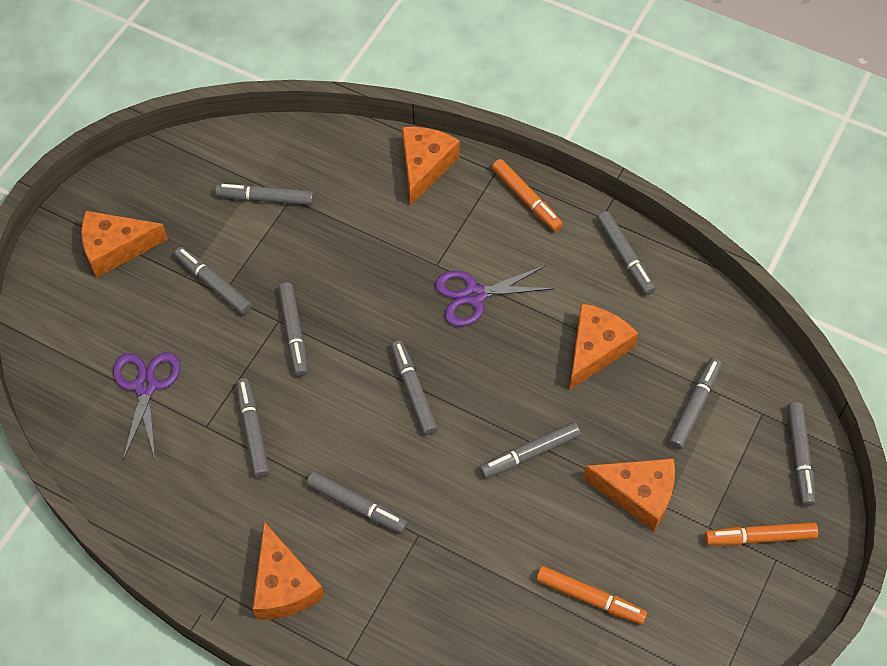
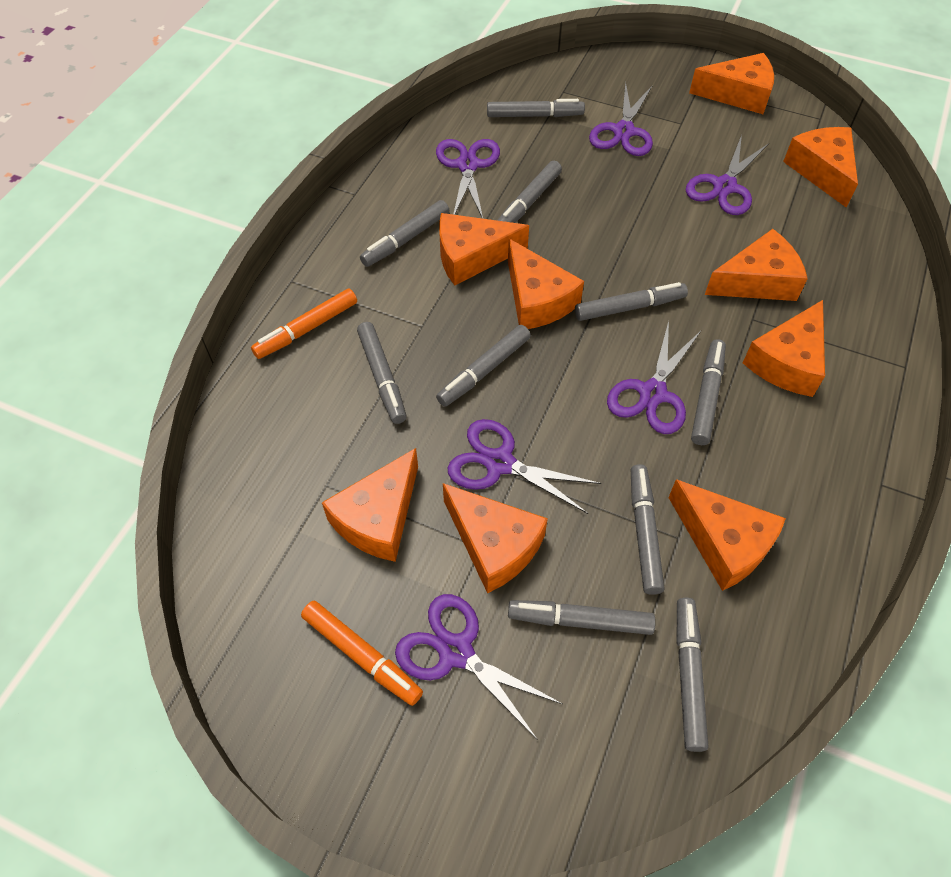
orange cheese: [81,211,168,278] [253,522,324,620] [402,127,460,206] [569,303,638,390] [583,458,675,531] = 5 -> [322,448,418,562] [439,213,529,285] [443,483,548,593] [508,239,584,329] [668,479,786,591] [689,53,774,114] [705,229,808,301] [743,300,825,397] [783,127,858,208] = 9
orange marker: [492,159,563,231] [536,566,647,624] [705,522,818,545] = 3 -> [251,289,357,359] [301,601,423,706] = 2
purple scissors: [113,352,180,460] [435,265,555,327] = 2 -> [395,594,562,740] [436,139,500,219] [448,419,601,514] [589,82,653,156] [607,321,701,434] [686,135,769,215] = 6

